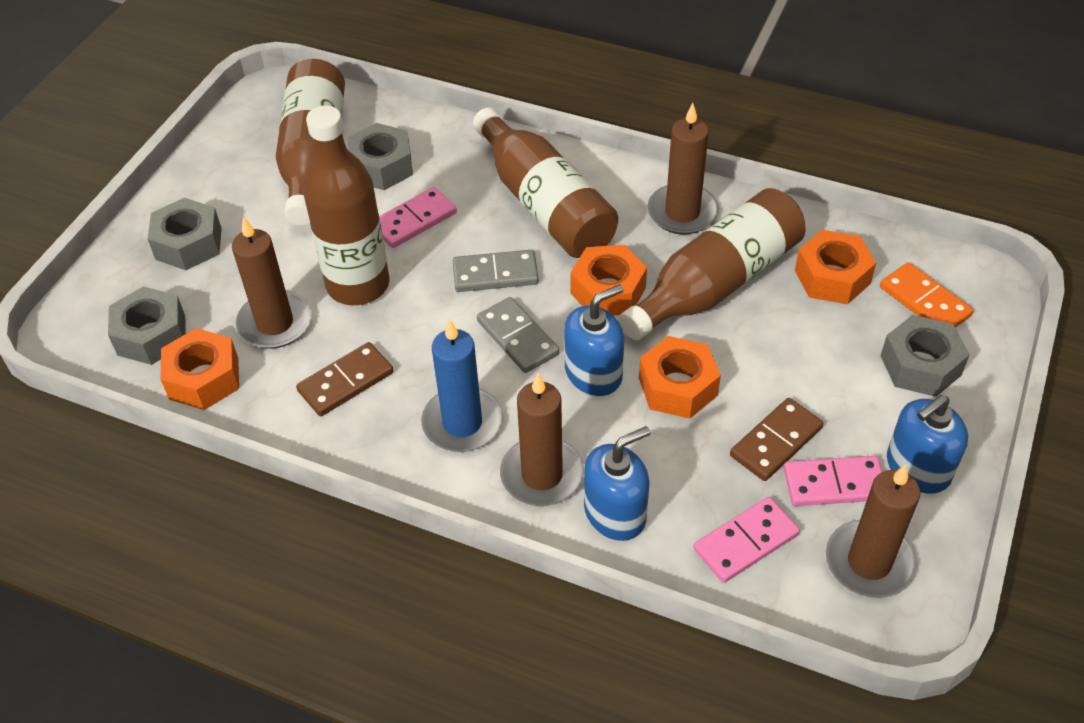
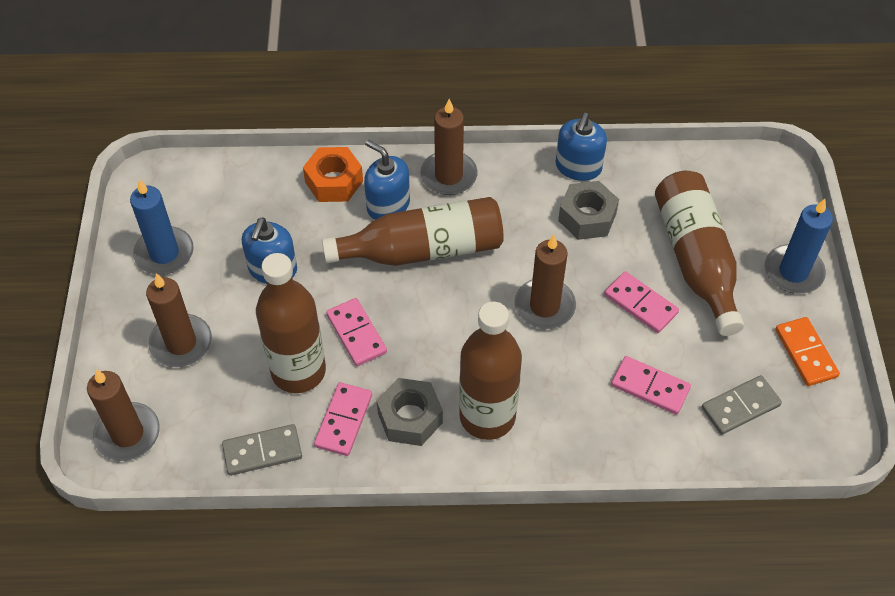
blue candle: [421,319,503,452] = 1 -> [130,179,194,275] [765,199,833,294] = 2
brown domino: [296,342,394,416] [730,398,823,481] = 2 -> none = 0
grey nut: [108,286,186,365] [148,198,222,270] [347,123,413,190] [881,315,970,397] = 4 -> [376,378,443,446] [558,181,619,240] = 2
orange nut: [160,328,239,410] [570,245,647,315] [639,336,721,419] [795,230,876,304] = 4 -> [303,147,363,202] = 1
pink domino: [379,187,457,248] [693,497,800,583] [784,456,882,506] = 3 -> [314,382,372,456] [326,298,387,366] [604,271,679,333] [611,356,691,415] = 4

